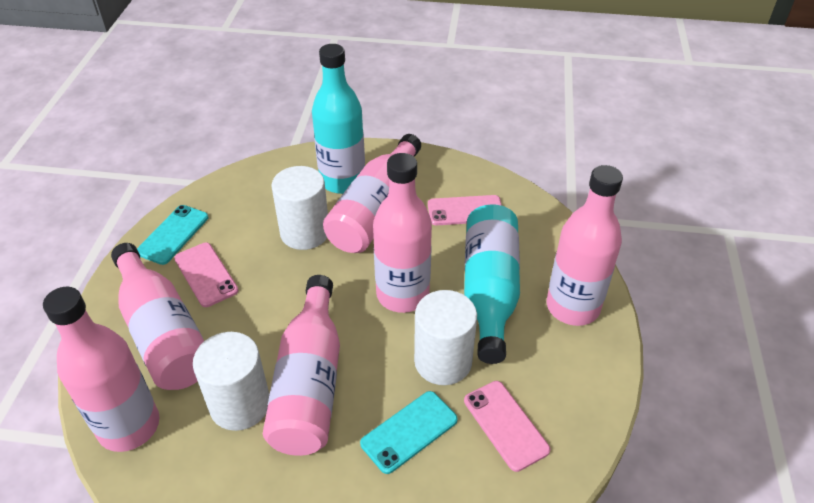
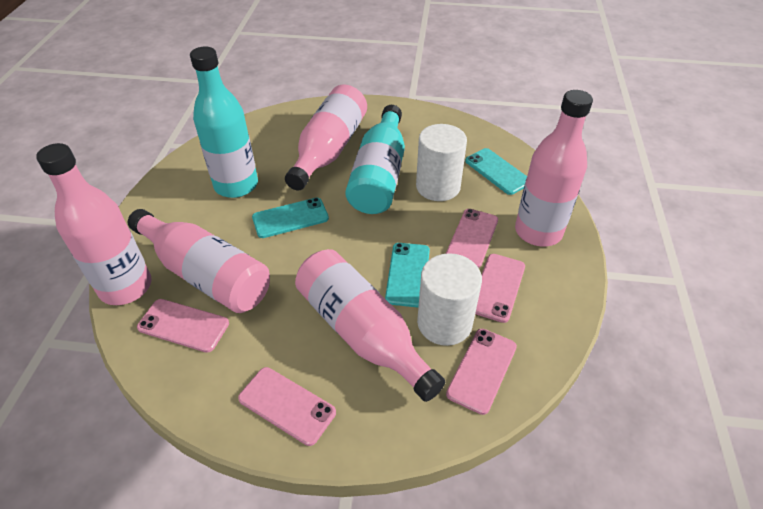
pink bottle: [43,287,159,452] [111,243,204,390] [263,275,340,456] [323,134,421,253] [373,153,432,313] [547,165,623,326] = 6 -> [36,143,152,305] [128,209,270,313] [285,85,367,190] [295,249,445,402] [515,90,593,247] = 5
pink phone: [174,243,239,307] [428,195,502,225] [464,381,550,472] = 3 -> [137,299,229,353] [238,367,336,446] [446,209,498,268] [446,329,517,415] [475,254,525,323] = 5
turquoise phone: [137,205,208,265] [360,391,458,474] = 2 -> [252,198,329,238] [385,243,430,308] [465,148,527,195] = 3
white cylinder: [193,332,270,431] [271,166,328,250] [414,290,477,385] = 3 -> [416,124,467,201] [417,253,482,346] = 2

